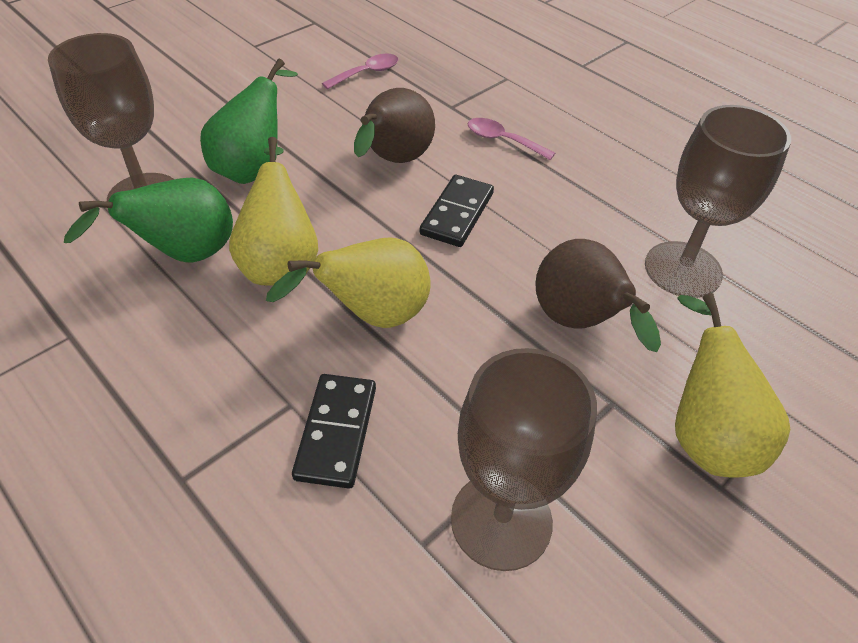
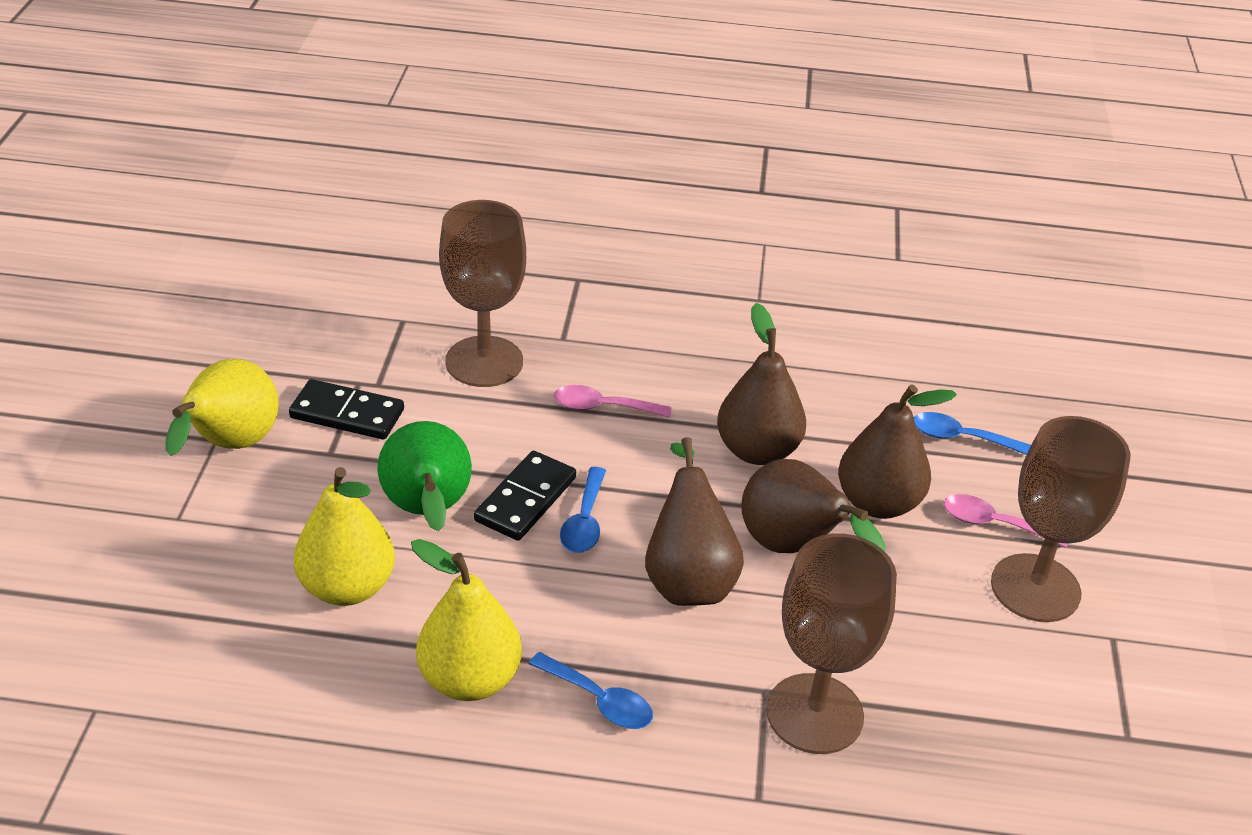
blue spoon: none = 0 -> [529,652,653,729] [560,467,606,553] [914,412,1031,455] = 3
brown pear: [354,88,435,163] [535,239,661,352] = 2 -> [645,437,744,606] [717,303,806,465] [741,459,886,553] [838,385,957,519] = 4
green pear: [64,177,233,263] [200,58,298,184] = 2 -> [378,421,472,531] = 1

